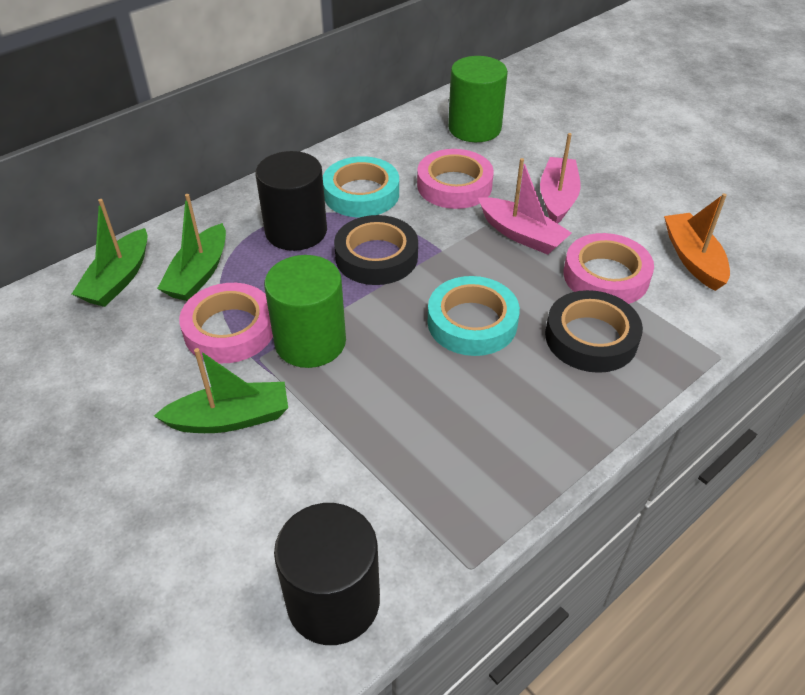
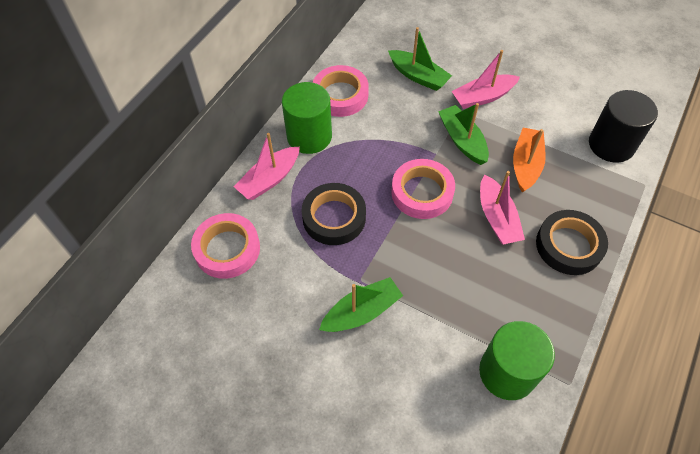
black cylinder: [256,151,327,251] [274,503,380,645] = 2 -> [589,90,658,163] = 1
pink boat: [478,158,572,255] [540,133,581,224] = 2 -> [234,133,300,200] [452,50,520,109] [480,171,525,245] = 3
turquoise tape: [323,156,399,217] [428,276,520,356] = 2 -> none = 0

